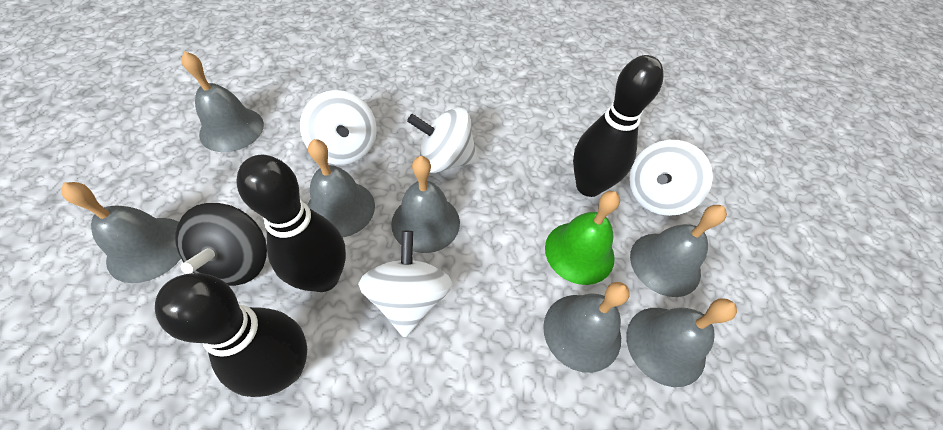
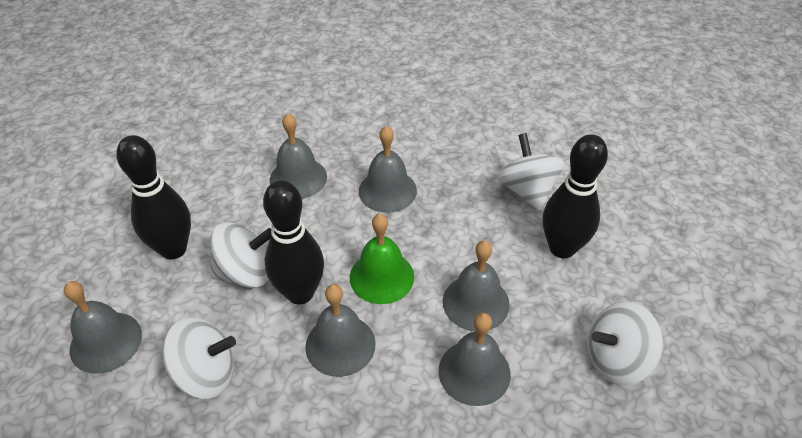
black spinning top: [175,203,267,286] = 1 -> none = 0
grey bell: [61,182,181,283] [181,51,264,152] [307,139,375,237] [391,156,460,253] [543,282,630,373] [626,298,737,387] [630,205,727,297] = 7 -> [64,281,142,374] [270,113,327,199] [305,284,376,377] [359,126,417,213] [439,313,511,406] [443,240,510,331] = 6

